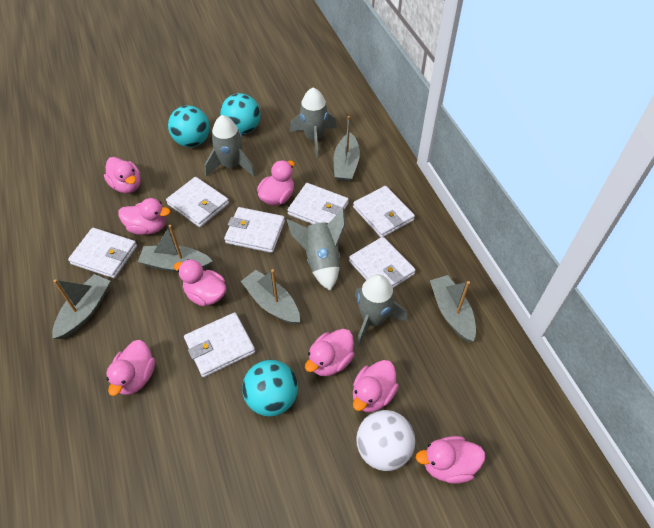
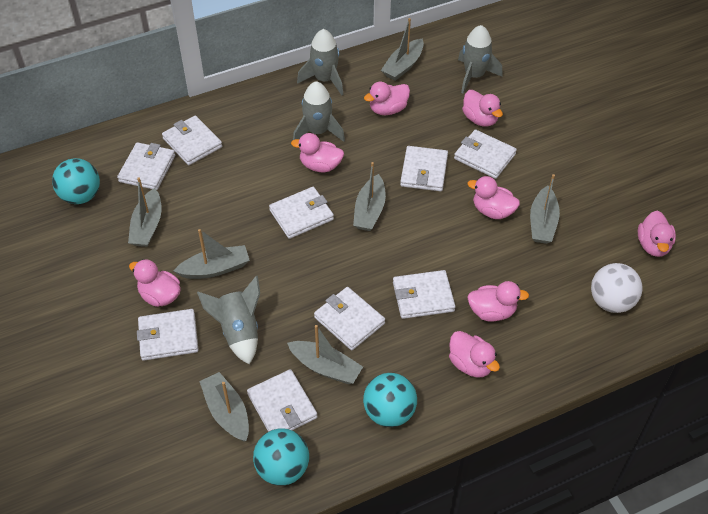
grey boat: [52,274,110,339] [138,225,213,272] [241,269,300,324] [334,116,360,182] [430,275,476,342] = 5 -> [128,177,162,247] [174,229,250,279] [199,372,249,442] [287,325,363,384] [353,162,386,231] [381,18,424,81] [530,174,560,244] = 7
white wallet: [68,228,137,278] [166,177,229,227] [184,312,255,377] [224,207,285,253] [287,183,349,224] [349,237,416,288] [353,186,415,238] = 7 -> [117,142,175,190] [137,309,199,361] [162,116,222,165] [247,369,318,432] [269,187,334,239] [314,287,385,350] [393,270,455,319] [400,146,448,191] [454,129,517,179] = 9

